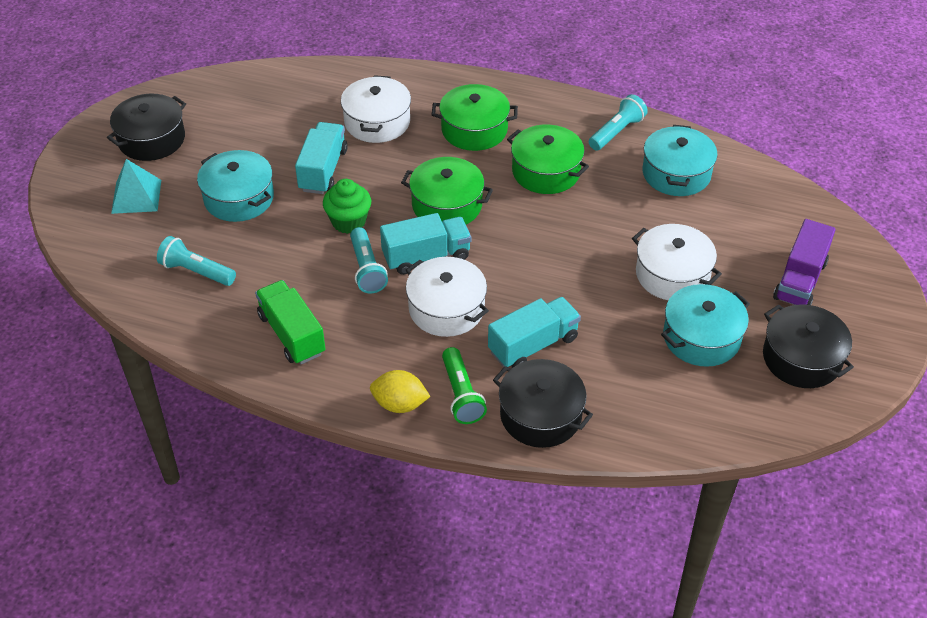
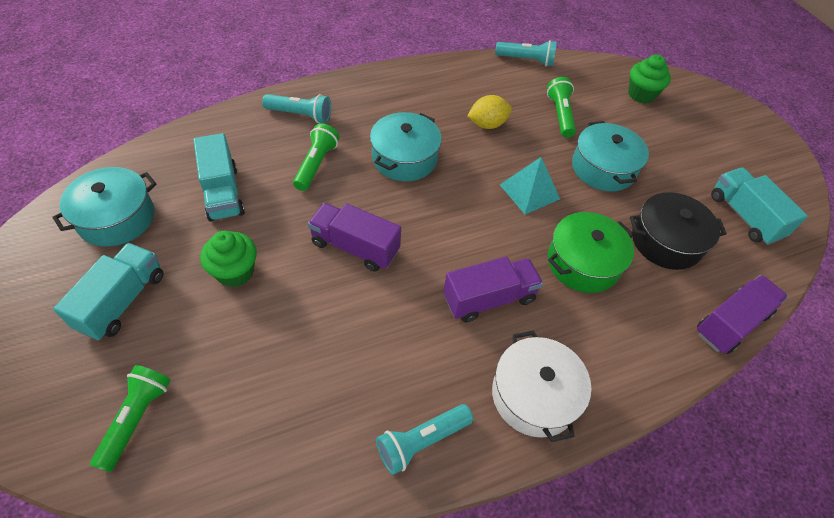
black pot: [107,94,186,161] [493,359,593,448] [763,304,854,388] = 3 -> [630,192,727,270] = 1
green cupcake: [323,179,371,234] = 1 -> [200,231,257,287] [628,55,671,103] = 2
green flashlight: [442,347,487,424] = 1 -> [90,365,171,472] [293,123,339,191] [547,77,576,138] = 3
green pot: [401,157,493,224] [432,84,518,151] [507,125,589,194] = 3 -> [548,212,634,293] = 1
green truck: [255,280,325,364] = 1 -> none = 0
purple truck: [773,219,836,305] = 1 -> [308,203,401,272] [443,257,543,322] [697,275,788,354] = 3
white pot: [341,75,411,143] [406,257,489,337] [632,224,722,300] = 3 -> [492,331,591,442] = 1

